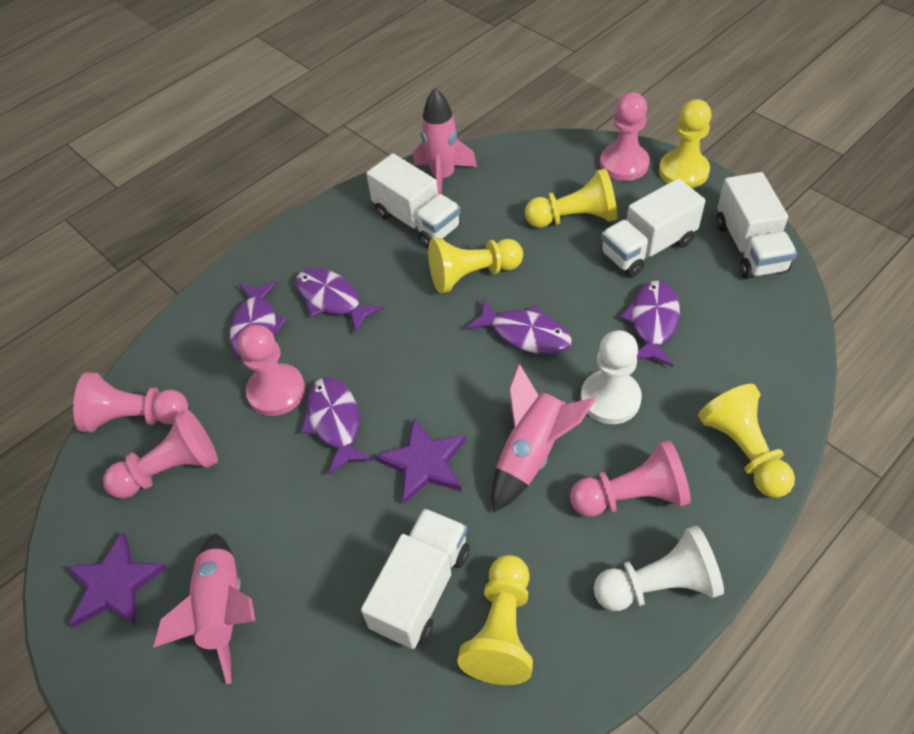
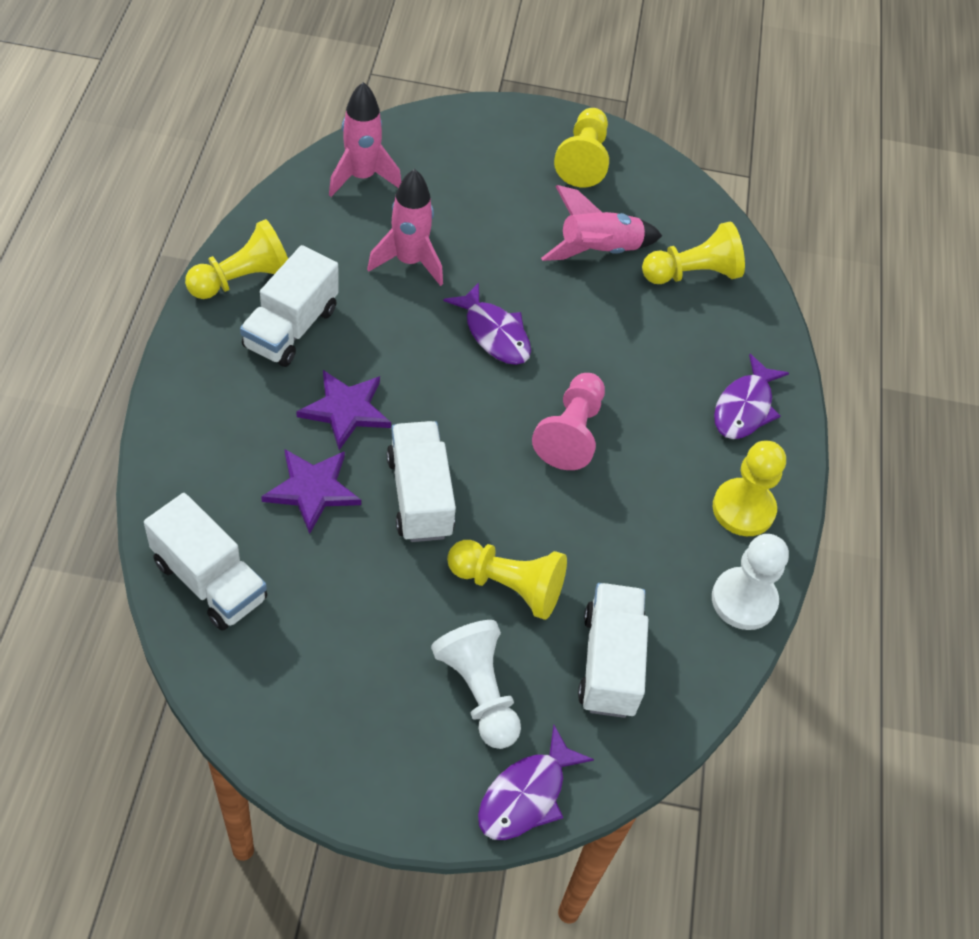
pink pawn: [73,372,188,432] [103,409,218,498] [238,325,305,416] [570,440,691,517] [600,93,650,181] = 5 -> [532,373,605,470] = 1
purple fish: [230,281,287,359] [295,268,384,333] [301,377,373,475] [466,298,572,354] [620,281,680,367] = 5 -> [443,282,531,365] [478,725,594,840] [714,354,789,439] = 3

